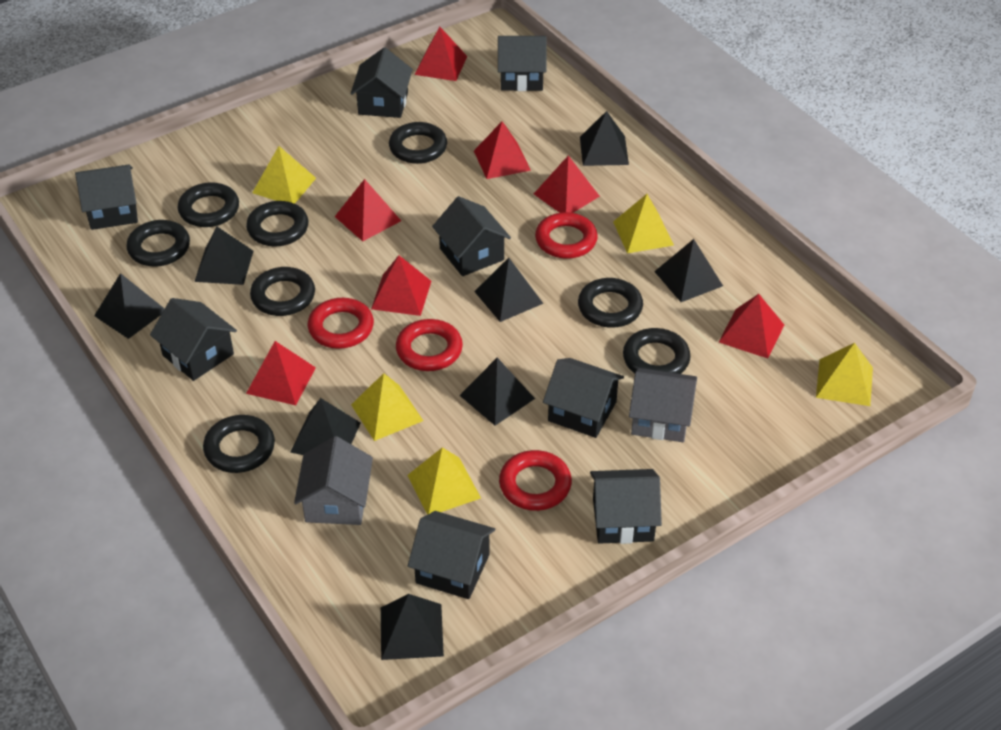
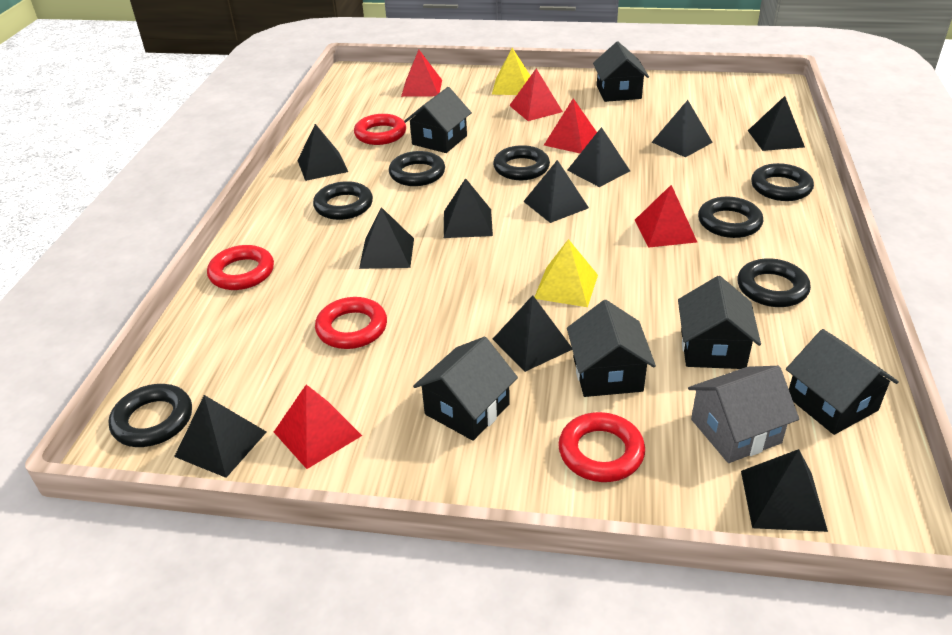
black house: [75,165,138,230] [150,298,237,381] [351,47,413,118] [408,511,495,599] [432,196,511,276] [498,36,547,91] [543,358,624,438] [590,469,662,544] = 8 -> [404,87,472,153] [413,337,518,441] [567,300,656,397] [593,42,649,102] [678,276,761,369] [786,329,899,435] = 6
black pyramid: [94,273,165,339] [194,227,253,285] [290,398,361,455] [381,594,444,660] [459,358,535,426] [474,258,543,322] [580,111,629,166] [654,239,723,302] = 8 -> [174,395,266,478] [297,124,348,181] [359,207,414,269] [444,178,493,238] [493,295,572,372] [523,160,589,223] [567,127,630,187] [652,100,713,157] [741,449,828,532] [748,96,805,151] = 10
black ring: [126,220,190,266] [178,182,239,227] [203,415,275,473] [246,201,309,246] [250,267,315,316] [389,122,447,164] [578,278,643,328] [623,328,691,374] = 8 -> [109,384,192,447] [313,181,373,220] [389,151,445,186] [493,145,550,180] [698,197,763,238] [738,258,811,307] [751,163,814,201] = 7
grey house: [294,436,373,525] [629,368,697,442] = 2 -> [688,366,799,463] = 1
red pyramid: [246,341,316,405] [335,179,401,241] [371,255,431,316] [415,27,467,81] [474,121,531,179] [534,155,600,213] [719,294,784,358] = 7 -> [274,384,362,469] [401,50,442,97] [509,68,563,121] [544,98,597,153] [635,185,697,248] = 5
yellow pyramid: [252,146,316,204] [351,373,423,441] [407,447,481,515] [613,194,674,253] [816,343,873,406] = 5 -> [492,48,531,95] [535,239,598,307] = 2

